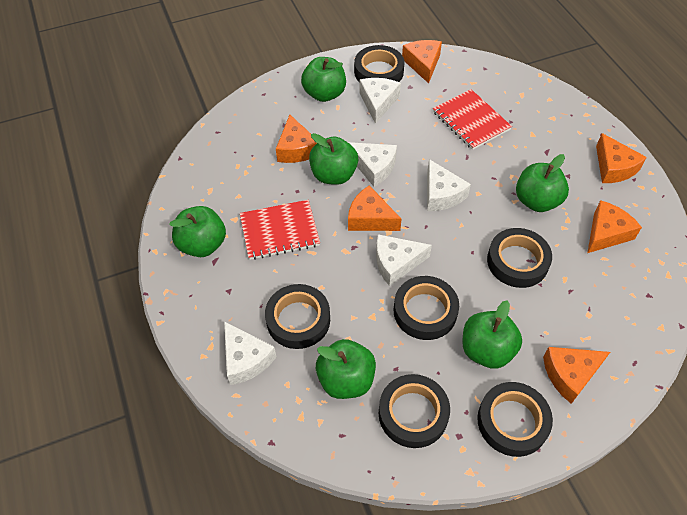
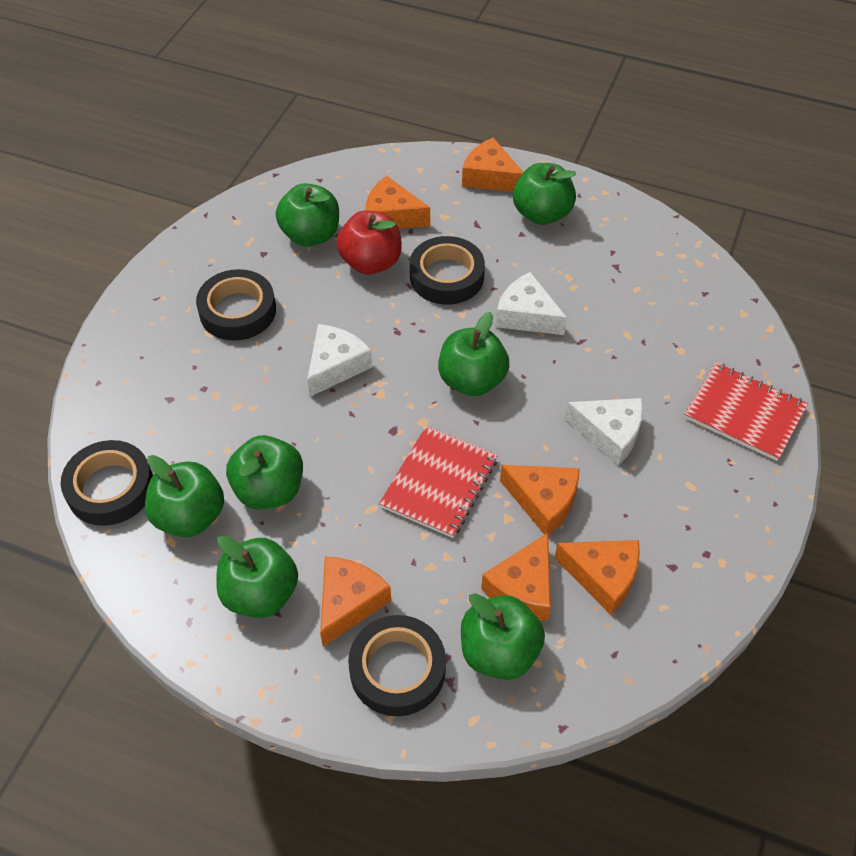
black tape: [265,284,330,349] [354,45,405,82] [379,374,450,448] [394,276,459,340] [477,382,553,457] [487,228,552,288] = 6 -> [60,440,153,526] [196,269,276,341] [348,615,446,716] [410,236,485,305] = 4
green apple: [169,206,226,257] [301,57,346,102] [309,133,358,185] [316,339,376,399] [462,300,522,369] [516,154,569,212] = 6 -> [145,455,224,537] [216,536,298,618] [226,435,303,509] [276,183,339,247] [438,312,509,396] [461,593,545,680] [513,163,576,225] = 7
red apple: none = 0 -> [337,210,402,275] = 1
white cheese: [224,321,276,385] [348,142,397,187] [359,78,401,124] [376,234,432,286] [427,159,471,211] = 5 -> [307,324,372,397] [496,272,567,335] [565,398,643,465] = 3

